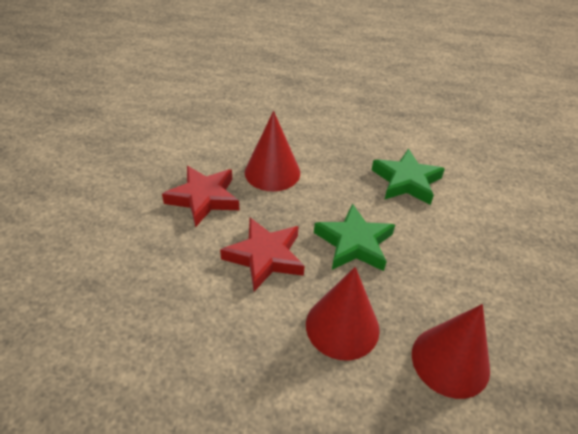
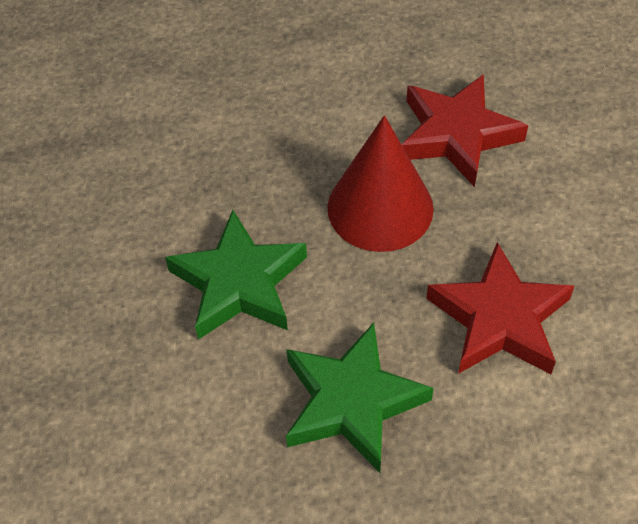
red cone: [245,111,300,192] [306,267,380,360] [412,304,490,399] = 3 -> [327,115,434,252] = 1

